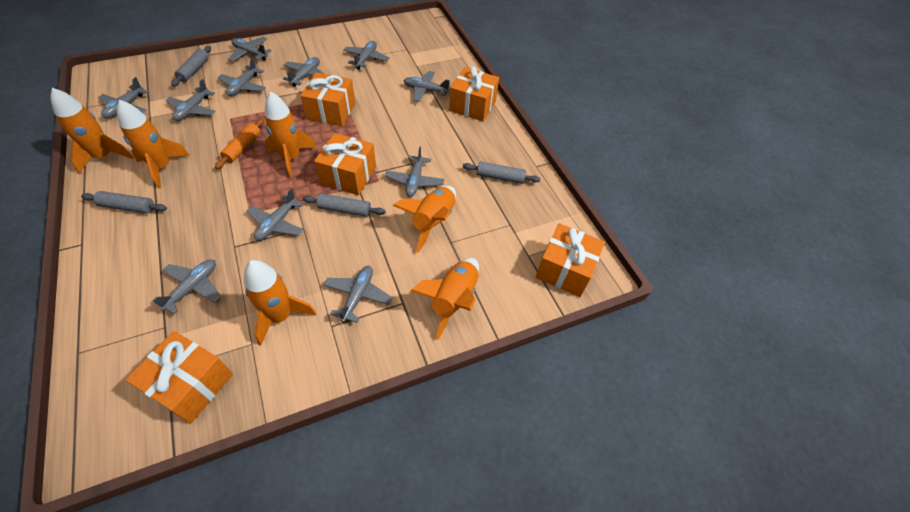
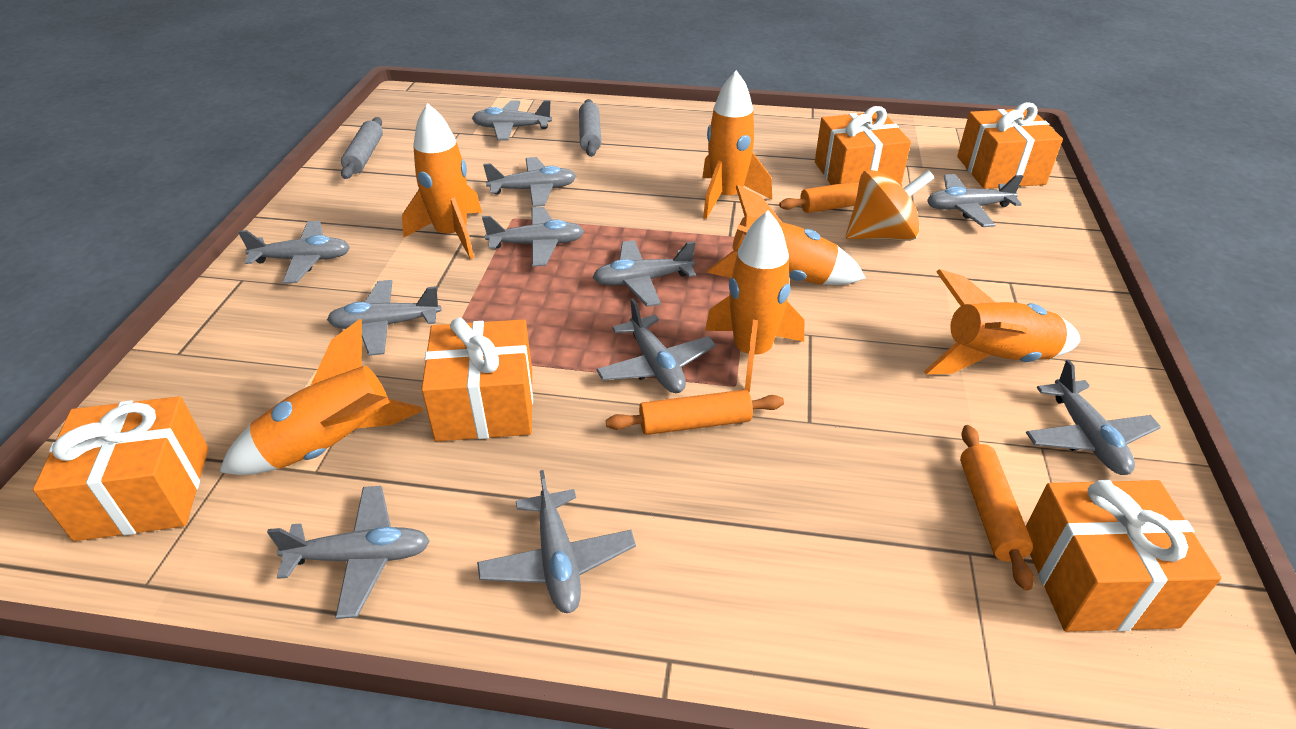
grey rolling pin: [81,191,167,214] [171,46,211,86] [302,194,386,217] [463,161,541,184] = 4 -> [341,117,383,179] [579,99,601,157] = 2
orange rolling pin: [215,118,264,169] = 1 -> [606,390,784,435] [779,181,902,213] [960,425,1034,591] = 3
orange spinning top: none = 0 -> [846,170,934,241] = 1

